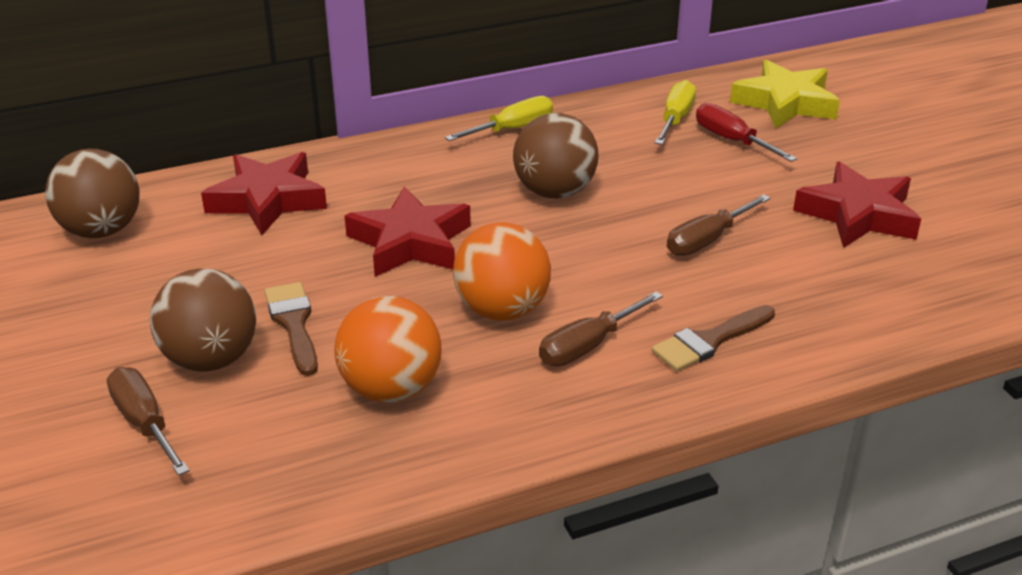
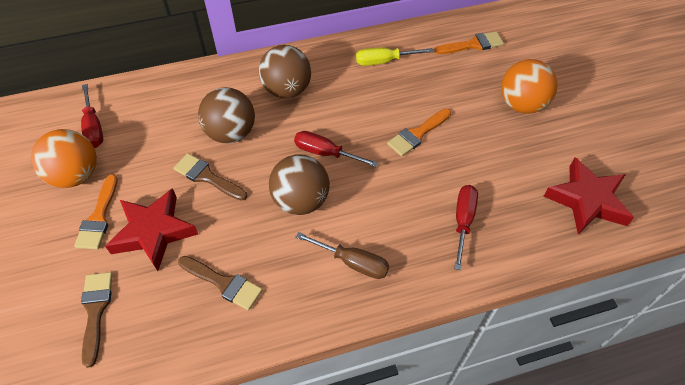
brown brush: [264,282,318,376] [651,305,775,371] = 2 -> [81,272,113,368] [173,153,247,201] [178,256,262,311] = 3
brown screwdriver: [107,367,190,476] [539,291,663,366] [667,194,770,256] = 3 -> [296,232,389,279] = 1
orange brush: none = 0 -> [74,174,118,250] [387,109,451,157] [434,31,504,54] = 3
red screwdriver: [696,103,797,162] = 1 -> [81,84,103,148] [294,131,378,167] [454,185,478,270] = 3
red star: [201,152,327,235] [345,186,471,277] [793,162,921,248] = 3 -> [105,188,198,271] [544,157,634,235] = 2
yellow screwdriver: [445,96,553,141] [655,80,696,145] = 2 -> [356,47,433,66] = 1
yellow star: [730,59,840,128] = 1 -> none = 0

